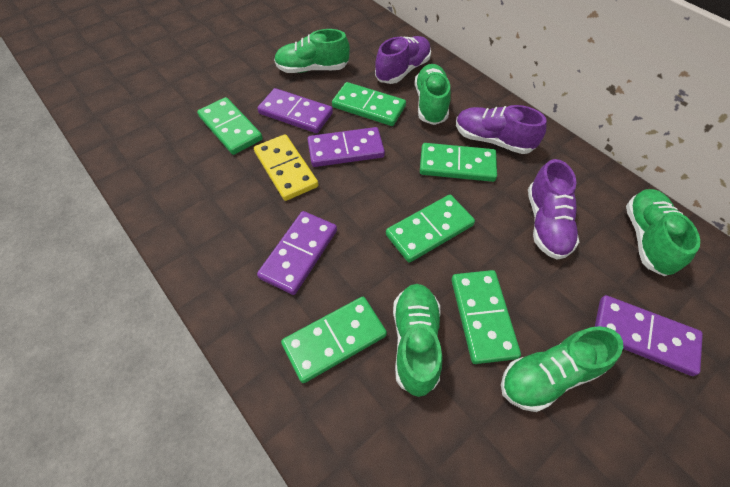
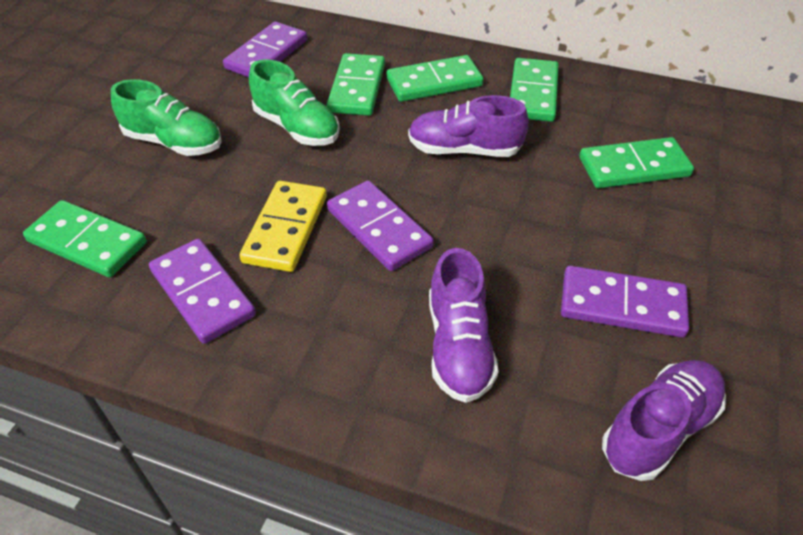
green domino: [197,97,263,155] [281,297,387,383] [332,82,406,126] [386,195,475,263] [420,143,497,182] [451,270,521,364] = 6 -> [23,200,147,277] [327,53,385,116] [387,55,484,102] [510,58,559,122] [579,137,694,188] = 5
green shoe: [274,29,350,73] [393,284,443,397] [415,64,451,125] [501,326,623,412] [626,189,700,276] = 5 -> [111,79,222,156] [249,59,340,146] = 2

